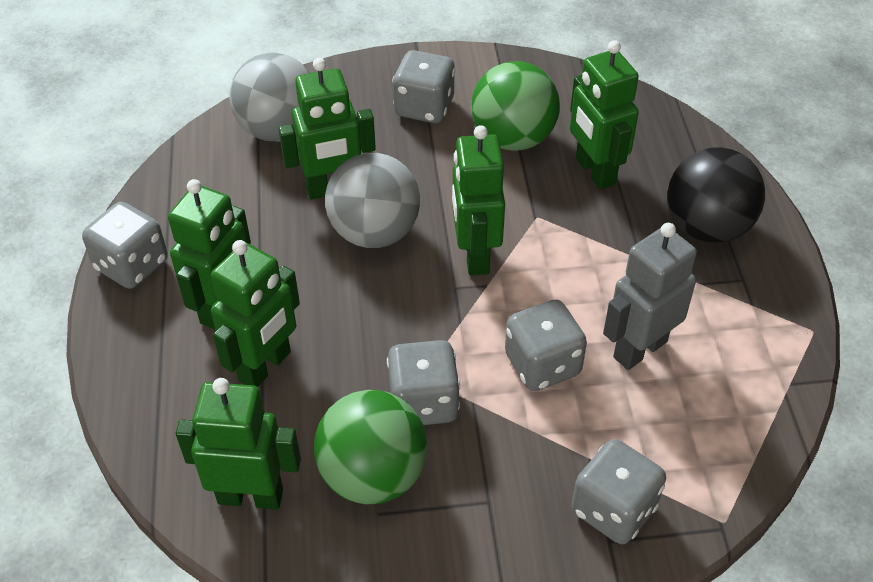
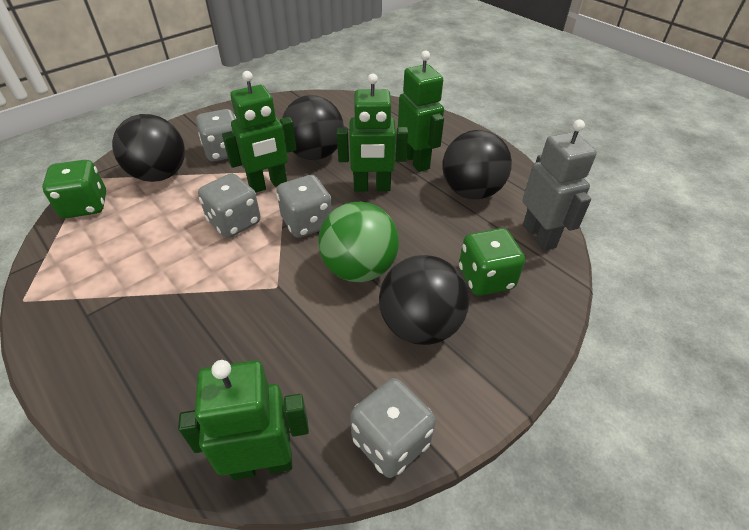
black ball: [668,147,765,243] = 1 -> [112,114,185,182] [282,95,344,160] [379,255,469,345] [442,130,512,199] = 4
green ball: [314,390,428,505] [471,61,560,151] = 2 -> [318,202,399,282] = 1
green dice: none = 0 -> [42,160,106,218] [459,228,525,296] = 2
green robot: [168,179,251,329] [176,378,301,509] [211,240,300,387] [278,58,376,200] [452,125,505,275] [570,40,639,190] = 6 -> [178,360,309,480] [222,71,296,193] [337,73,408,192] [398,50,444,172] = 4
grey ball: [229,53,310,141] [325,153,420,248] = 2 -> none = 0
grey dice: [82,202,168,289] [387,340,460,425] [392,50,455,123] [505,299,587,391] [572,439,666,544] = 5 -> [196,109,236,162] [198,174,260,238] [276,175,332,238] [350,378,436,478] = 4

